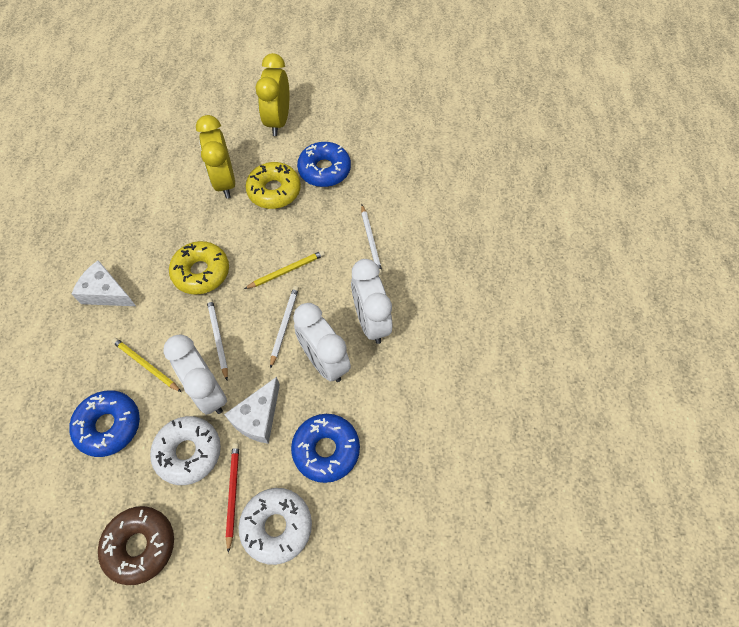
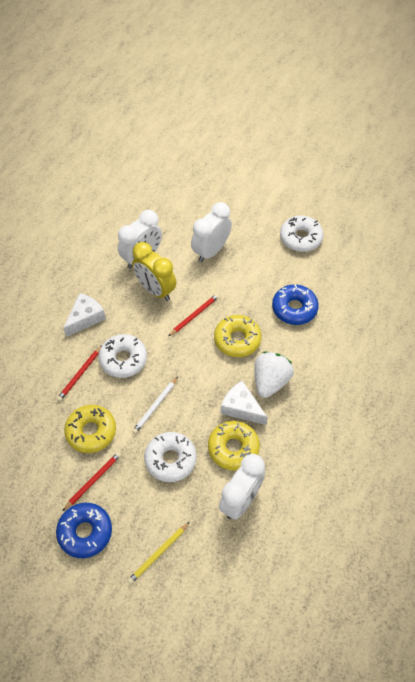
blue donut: [69,391,140,457] [291,414,360,483] [297,142,351,187] = 3 -> [56,503,112,558] [272,284,319,325] = 2
brown donut: [98,506,174,585] = 1 -> none = 0
red pencil: [226,443,239,553] = 1 -> [57,346,102,401] [63,452,121,511] [169,294,219,336] = 3
white donut: [150,416,221,485] [238,488,312,565] = 2 -> [99,334,147,378] [144,432,197,482] [280,215,323,252] = 3
white pencil: [207,298,228,380] [270,286,299,368] [361,205,383,275] = 3 -> [132,377,178,434] = 1
white strawberry: none = 0 -> [254,352,294,398] = 1
yellow clock: [196,115,235,198] [256,53,289,136] = 2 -> [132,242,176,301] = 1
yellow donut: [169,241,229,295] [246,162,301,209] = 2 -> [64,405,116,453] [208,421,260,471] [214,315,262,357] = 3
yellow pencil: [112,338,181,392] [244,250,325,289] = 2 -> [127,522,190,584] = 1

